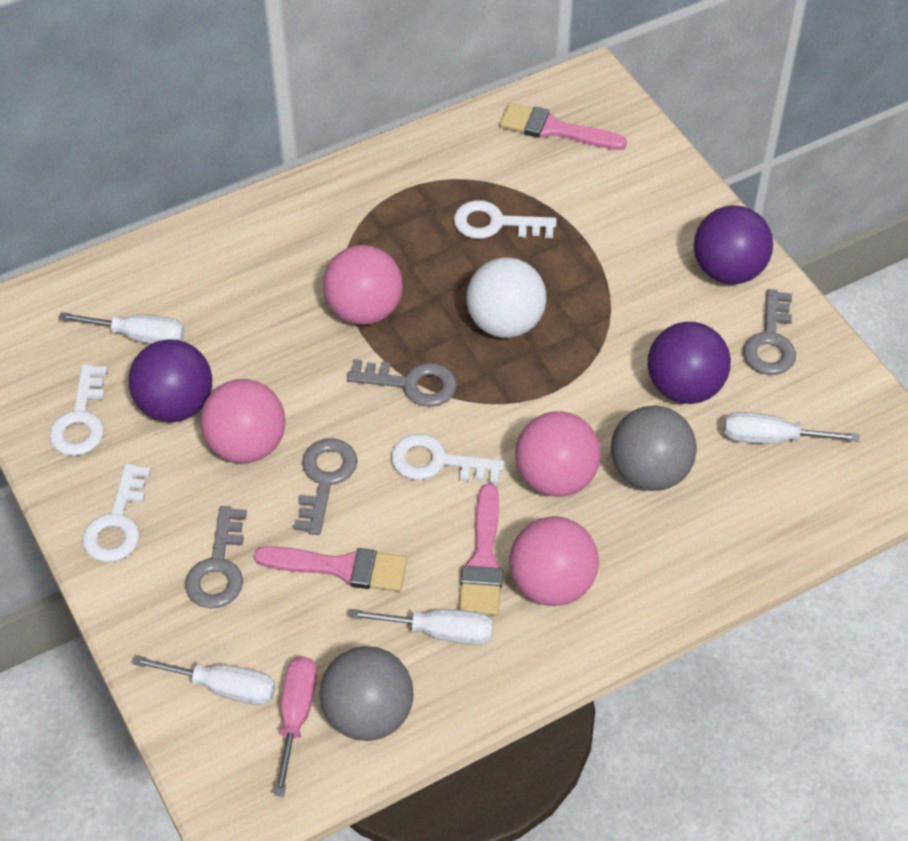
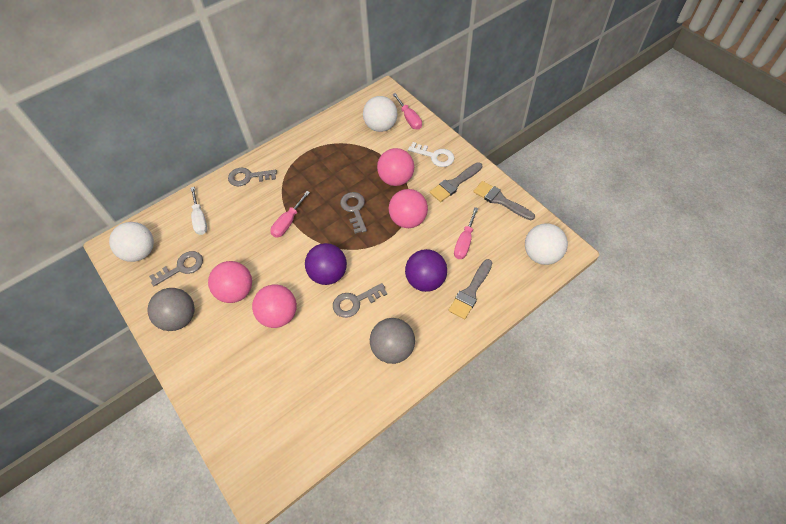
grey brush: none = 0 -> [430,162,482,202] [448,259,492,320] [473,181,535,220] = 3
pink brush: [254,546,407,592] [459,484,503,616] [500,103,627,150] = 3 -> none = 0
pink screwdriver: [274,656,317,797] = 1 -> [271,191,310,238] [392,93,422,130] [454,207,478,259] = 3
purple ball: [129,339,212,423] [648,322,731,404] [694,205,773,284] = 3 -> [305,243,347,285] [405,249,447,292] = 2
white ball: [466,258,546,338] = 1 -> [109,222,154,262] [363,96,398,132] [525,223,568,265] = 3
white key: [49,364,107,456] [82,463,151,562] [391,433,504,484] [454,200,557,239] = 4 -> [408,142,454,167] = 1
white screwdriver: [58,312,185,344] [132,655,276,705] [350,609,493,645] [724,412,859,444] = 4 -> [191,187,207,235] = 1

